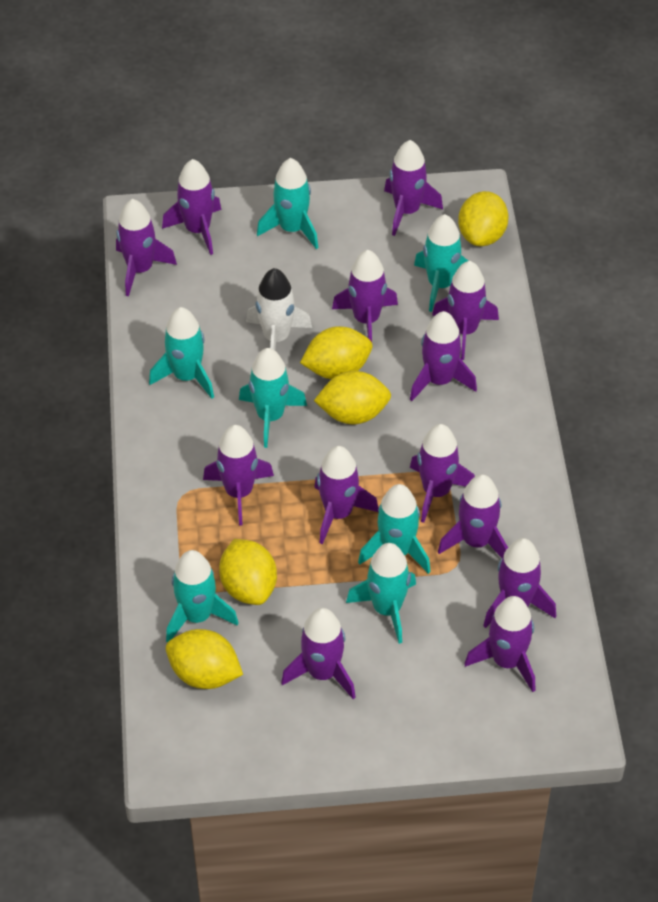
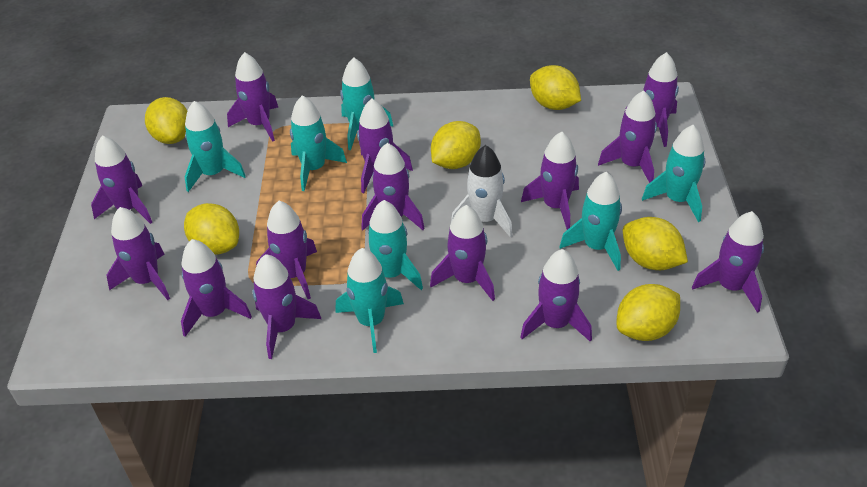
purple rocket: [116,199,177,296] [162,159,221,255] [203,425,274,526] [281,608,356,699] [314,446,378,544] [332,250,398,342] [384,140,443,236] [410,311,477,401] [410,424,475,523] [432,261,499,360] [438,474,508,558] [464,596,535,692] [483,538,556,628] = 13 -> [91,135,152,224] [107,207,170,300] [181,239,252,337] [227,52,278,142] [252,254,321,359] [256,201,317,299] [357,99,413,193] [361,143,425,230] [430,205,495,301] [520,249,592,342] [521,132,579,230] [598,90,657,183] [622,52,679,147] [692,211,764,313] = 14
yellow lemon: [166,629,243,689] [219,539,277,605] [300,326,373,379] [314,371,391,424] [458,191,509,246] = 5 -> [145,97,188,144] [184,203,239,255] [431,121,481,169] [530,65,581,110] [616,284,680,341] [623,217,688,270] = 6

